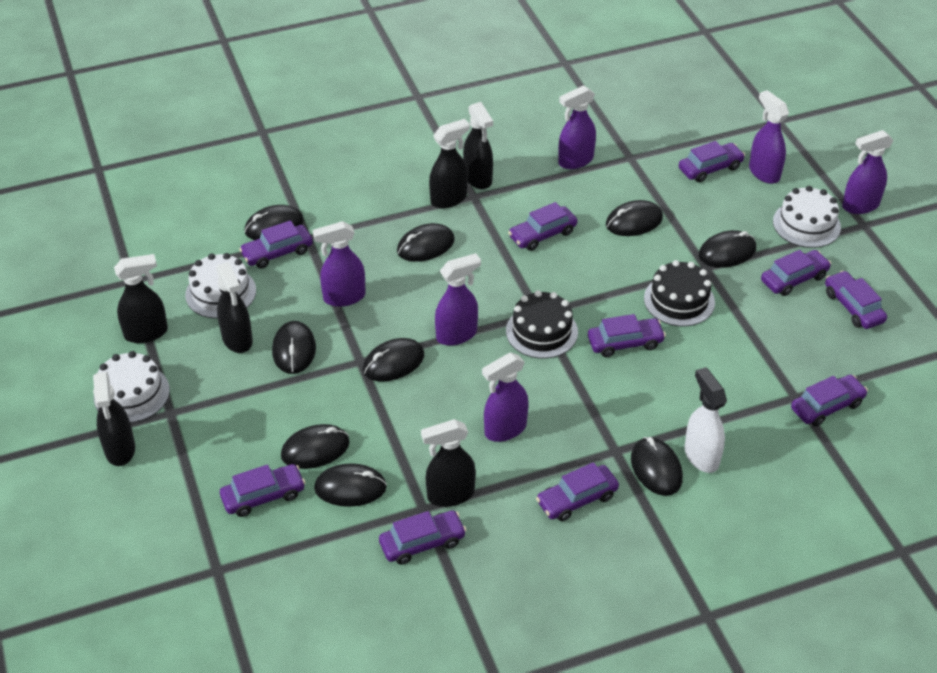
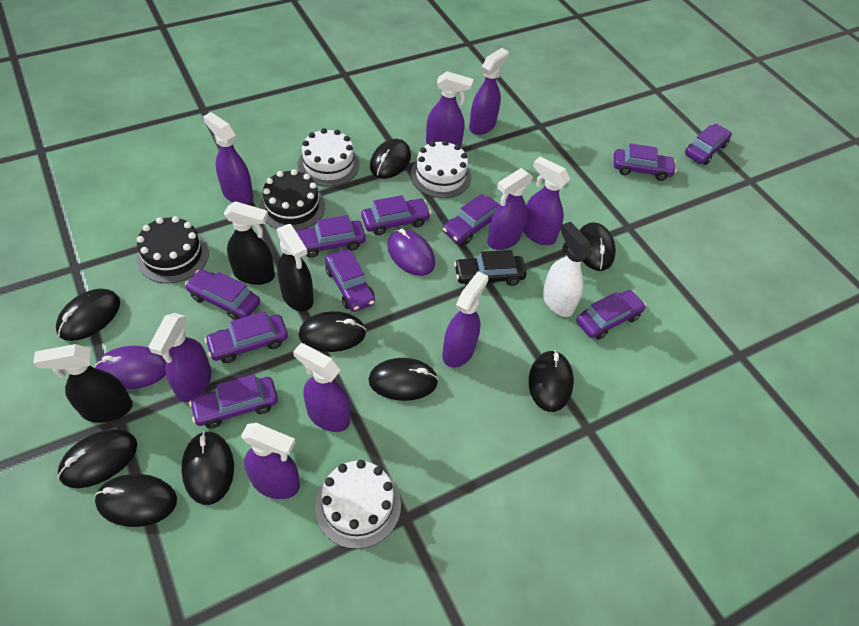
black car: none = 0 -> [454,250,527,286] = 1
black spray bottle: [93,372,135,466] [114,254,168,343] [216,262,253,353] [421,419,476,507] [429,119,470,208] [463,102,493,189] = 6 -> [33,344,133,423] [224,201,275,285] [277,224,314,312] = 3
purple mouse: none = 0 -> [95,346,166,389] [387,229,435,276] = 2
purple spray bottle: [313,221,366,307] [435,253,481,346] [482,352,529,442] [558,85,596,169] [749,90,789,184] [842,130,894,214] = 6 -> [148,313,212,402] [203,112,253,204] [241,423,300,499] [293,343,351,432] [426,71,473,147] [442,271,488,368] [469,48,509,135] [487,168,533,250] [523,156,570,245] = 9

